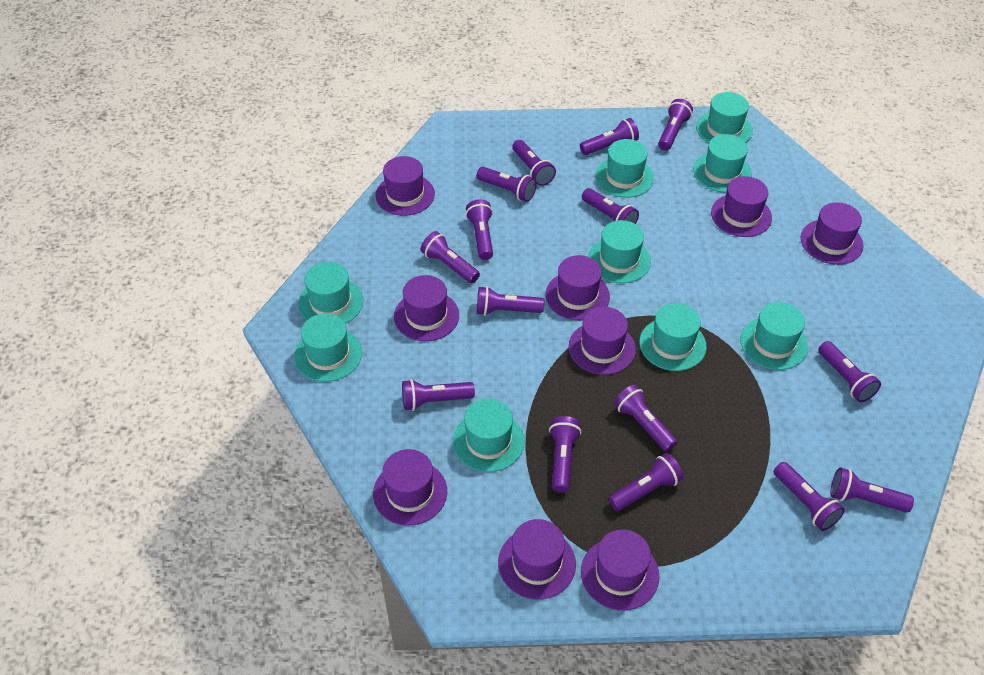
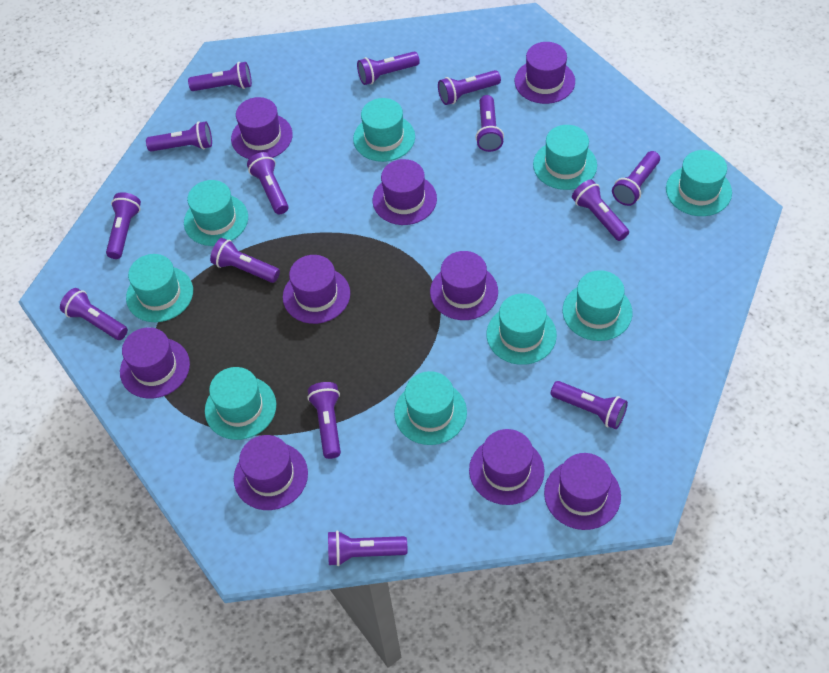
purple flashlight: [402,379,475,411] [421,231,480,283] [465,199,493,260] [477,167,537,202] [477,286,544,316] [512,140,556,186] [549,416,581,493] [580,118,639,155] [582,188,639,224] [609,453,684,511] [614,384,677,452] [658,99,693,151] [774,462,845,531] [818,341,881,402] [830,467,914,513] = 15 -> [60,288,128,340] [106,192,141,259] [146,121,212,151] [188,62,252,91] [210,238,280,283] [247,152,289,214] [307,382,341,459] [328,530,407,566] [357,52,420,85] [438,70,501,105] [476,95,504,152] [551,381,628,429] [572,180,629,241] [612,151,660,206] = 14

